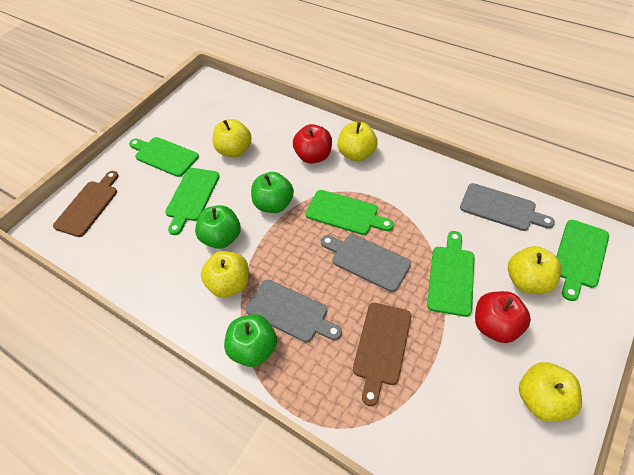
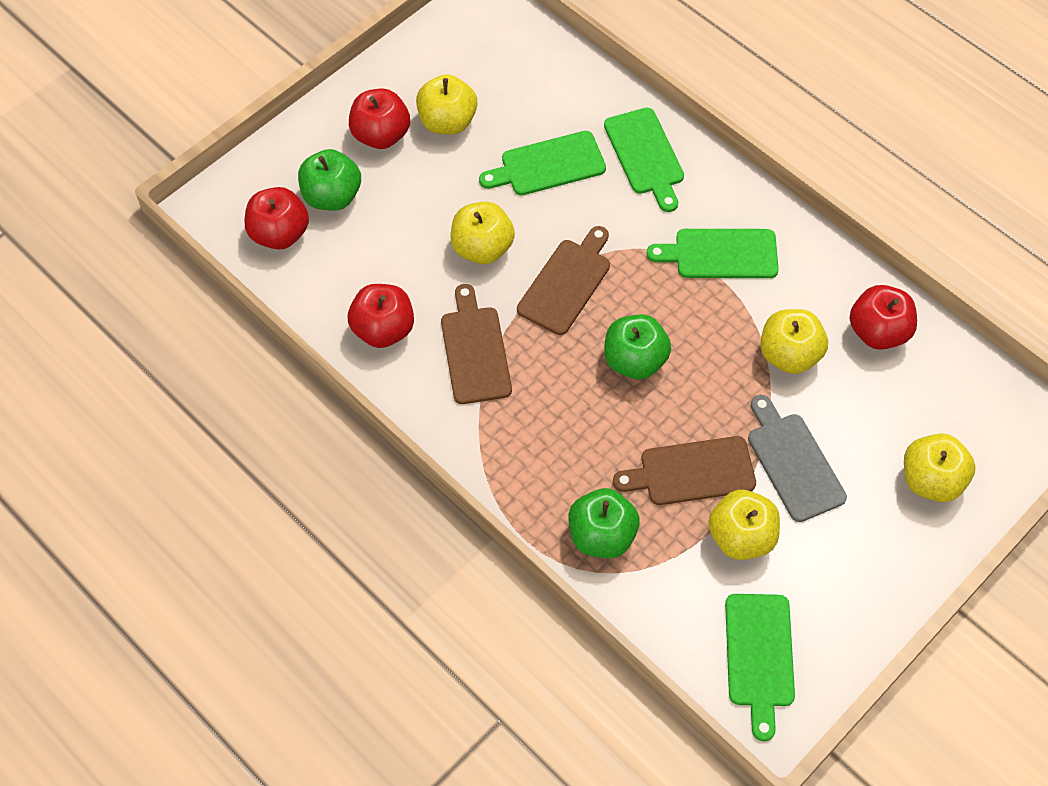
brown cutting board: [53,171,118,237] [353,303,411,406] = 2 -> [441,284,512,404] [517,226,610,335] [613,436,756,505] = 3
green cutting board: [129,137,199,177] [165,168,220,235] [305,190,394,235] [427,231,475,317] [556,220,609,301] = 5 -> [479,131,606,195] [604,108,684,212] [646,229,779,278] [725,594,795,741] = 4
grey cutting board: [245,280,342,342] [321,234,411,292] [460,183,555,231] = 3 -> [748,395,847,522] = 1
red apple: [293,124,332,164] [475,291,531,343] = 2 -> [244,187,309,250] [348,284,414,348] [349,88,410,149] [850,285,917,350] = 4

